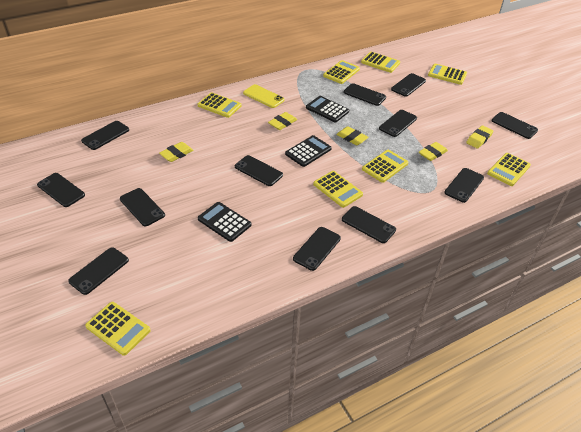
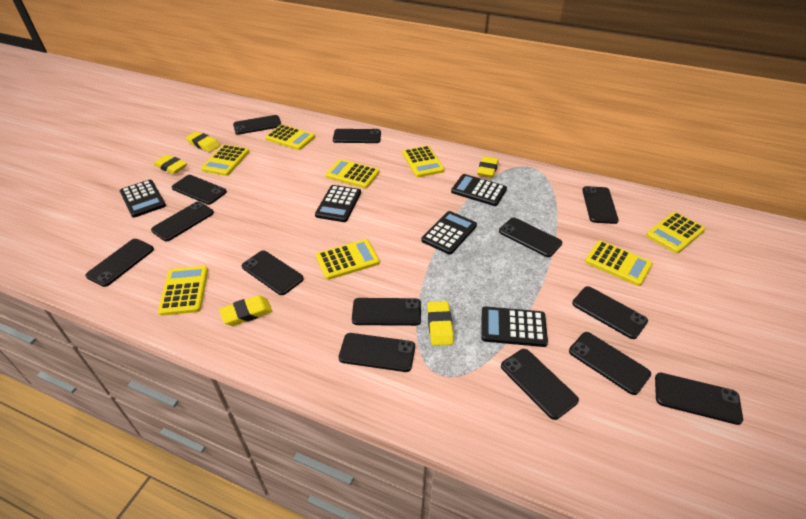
black calculator: [198,202,251,242] [285,135,332,167] [306,96,349,122] = 3 -> [120,180,166,218] [315,185,361,222] [421,211,477,254] [451,174,507,206] [481,306,548,347] = 5
black phone: [37,173,85,207] [68,247,129,295] [81,121,129,150] [120,188,165,226] [235,155,283,186] [293,227,341,271] [342,206,396,243] [344,83,386,106] [379,110,417,137] [391,73,426,97] [444,168,484,203] [491,112,538,139] = 12 -> [85,239,154,287] [151,201,214,241] [172,175,227,205] [233,115,281,135] [242,250,304,295] [333,129,381,143] [339,333,415,372] [352,298,421,326] [499,217,562,257] [501,349,579,420] [569,332,651,395] [572,286,648,339] [582,186,619,224] [655,373,743,425] = 14
yellow phone: [243,84,285,108] = 1 -> none = 0

